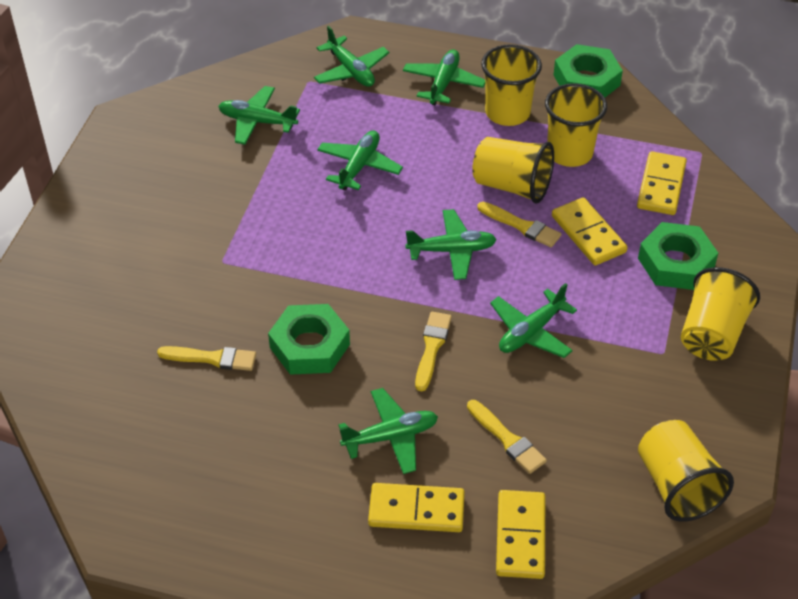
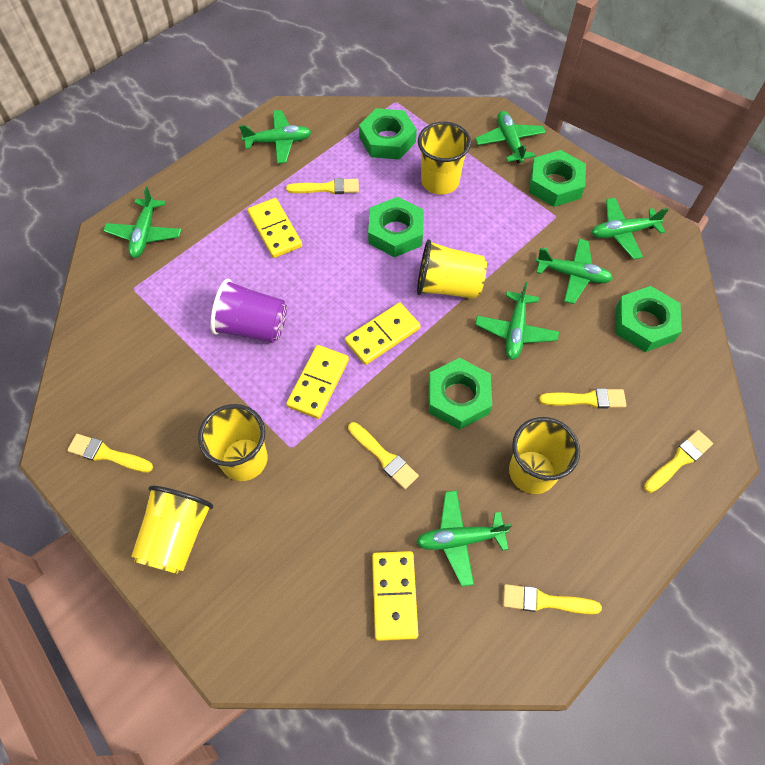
green nut: [268,304,350,375] [554,44,623,98] [638,222,718,290] = 3 -> [359,108,417,160] [368,197,424,257] [428,358,492,430] [529,150,586,207] [616,286,682,352] = 5
purple cup: none = 0 -> [210,279,287,343] = 1
yellow brush: [157,346,256,371] [415,312,452,391] [467,400,547,474] [478,202,561,248] = 4 -> [67,434,153,473] [286,178,359,194] [348,422,419,489] [503,584,602,614] [539,388,626,409] [644,430,713,493] = 6

